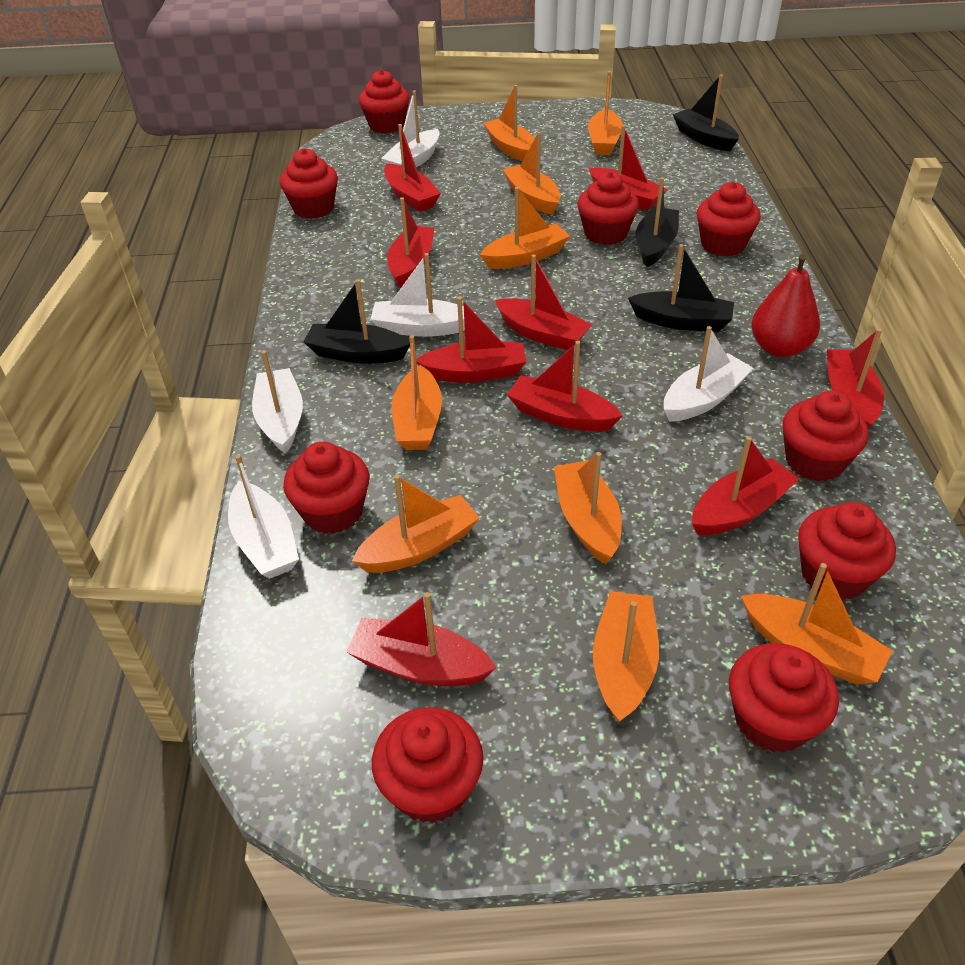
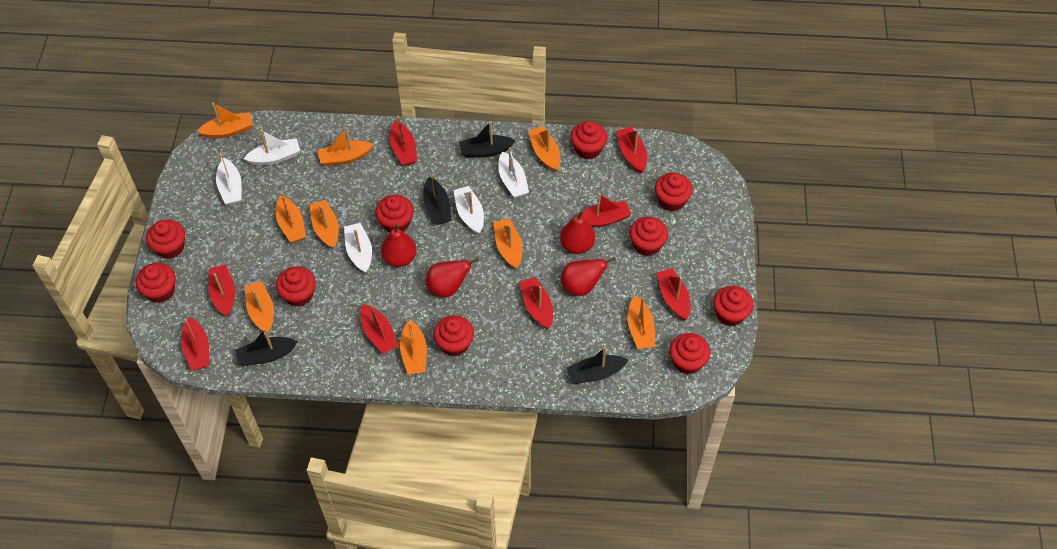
red boat: [346,592,497,686] [384,124,441,212] [387,197,435,288] [416,297,527,383] [495,254,592,350] [507,341,623,431] [589,125,667,211] [692,436,799,535] [827,328,884,427] = 9 -> [181,317,209,371] [208,264,235,317] [360,303,399,354] [390,115,417,166] [520,277,553,329] [578,193,631,228] [616,127,647,174] [657,268,690,320] = 8
red cupcake: [280,148,338,219] [283,441,369,534] [359,70,410,134] [372,707,484,823] [577,172,639,245] [697,182,761,256] [729,643,839,753] [782,390,869,481] [798,502,896,600] = 9 -> [136,263,176,303] [146,219,185,259] [276,267,316,307] [375,195,414,232] [433,315,474,356] [571,121,607,159] [630,217,668,256] [655,173,693,211] [669,333,711,374] [713,286,753,326] = 10
red pear: [751,254,820,357] = 1 -> [381,224,417,267] [426,258,479,297] [560,210,595,254] [561,257,616,296] = 4

